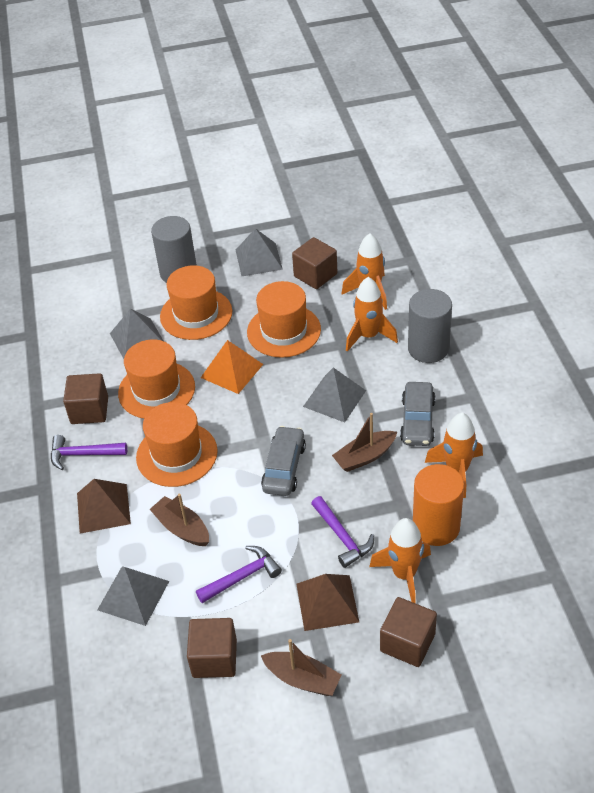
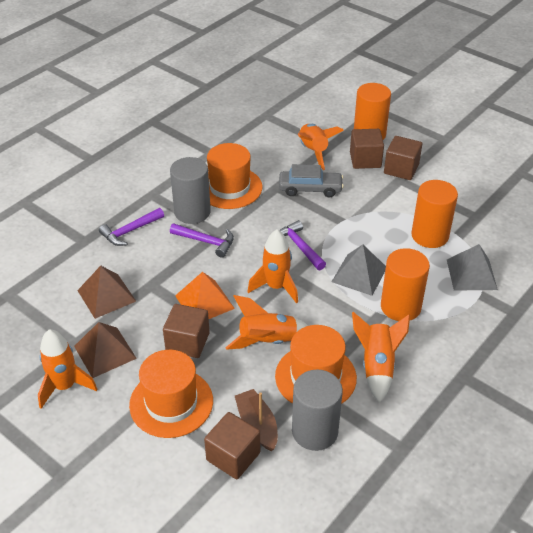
brown boat: [150,494,209,546] [261,639,341,696] [332,413,397,472] = 3 -> [235,389,278,451] = 1
grey car: [261,426,306,496] [400,382,435,446] = 2 -> [279,164,344,198] = 1
grey pyramid: [97,566,169,626] [110,308,163,359] [236,228,283,276] [303,367,366,423] = 4 -> [331,244,386,296] [447,244,498,291] = 2
orange cylinder: [413,464,464,546] = 1 -> [354,83,391,140] [381,248,430,321] [411,180,458,248] = 3
orange hat: [118,339,195,419] [136,402,218,487] [160,265,232,340] [247,281,321,358] = 4 -> [129,350,213,438] [207,143,262,209] [275,325,357,404] = 3
orange rocket: [342,233,387,310] [346,277,398,352] [369,518,431,603] [425,413,483,498] = 4 -> [38,329,97,409] [225,295,308,350] [247,230,298,303] [297,124,344,170] [352,312,410,403] = 5

